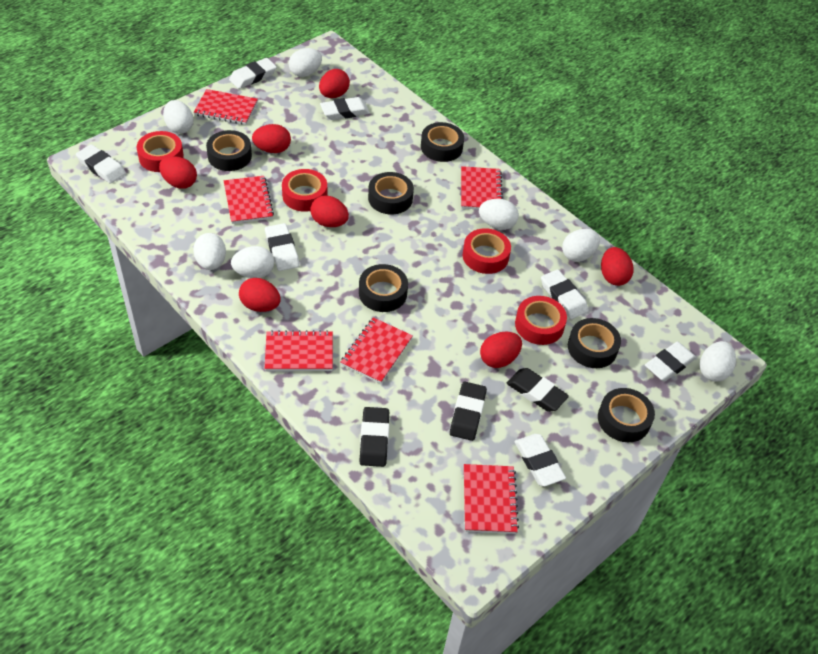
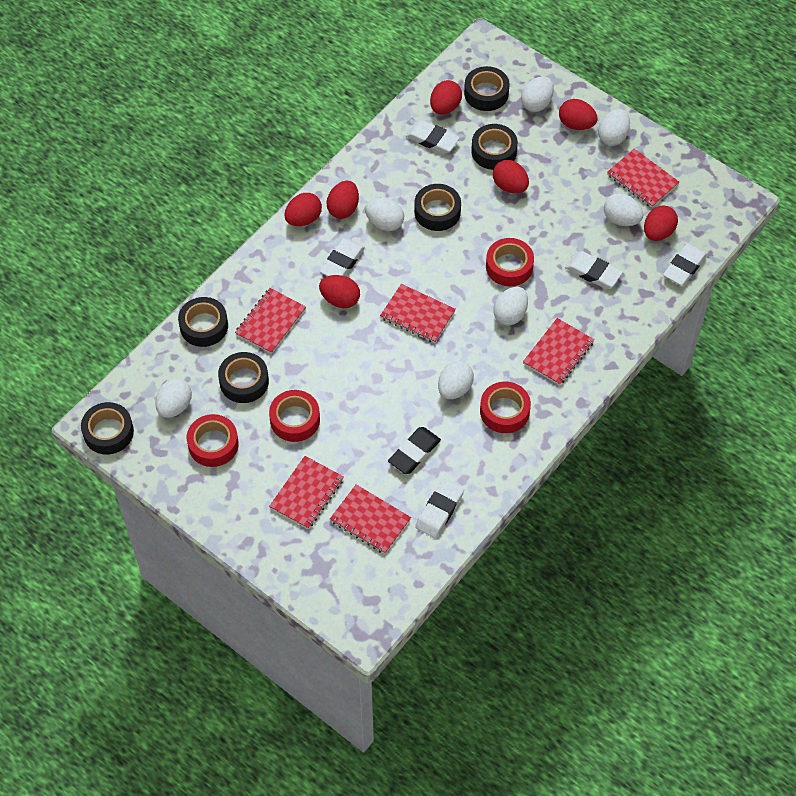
black eraser: [359,407,389,467] [450,382,487,441] [507,368,569,412] = 3 -> [388,427,441,474] = 1
white eraser: [76,144,126,184] [229,58,277,89] [265,223,300,271] [320,97,370,120] [514,434,566,487] [541,269,588,319] [645,342,697,382] = 7 -> [320,238,365,276] [406,120,460,154] [415,479,464,538] [565,251,623,289] [663,243,707,286] = 5

